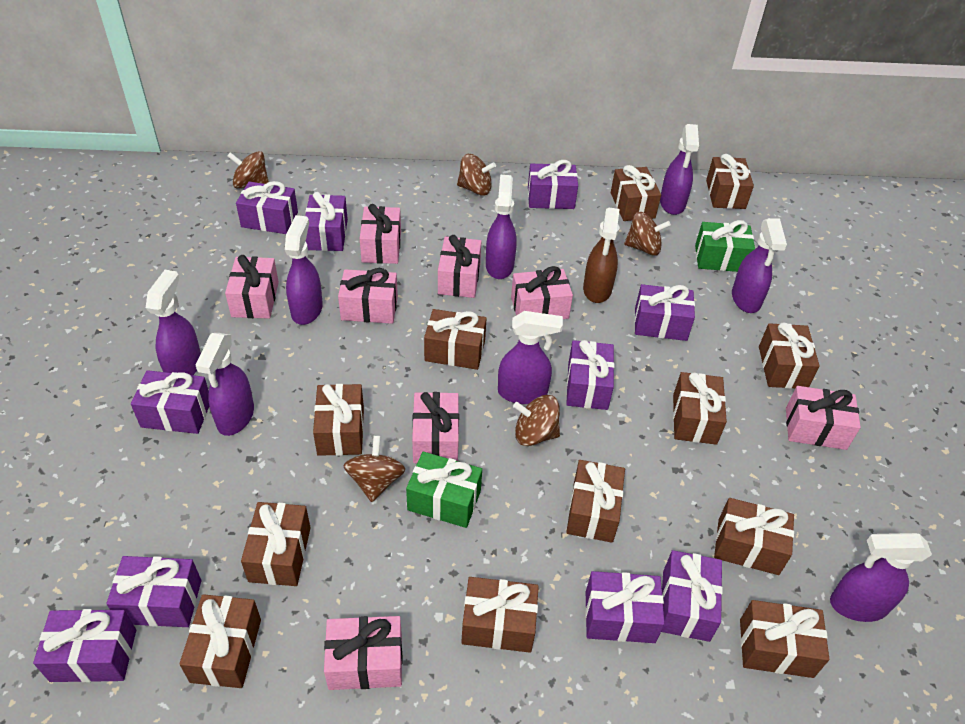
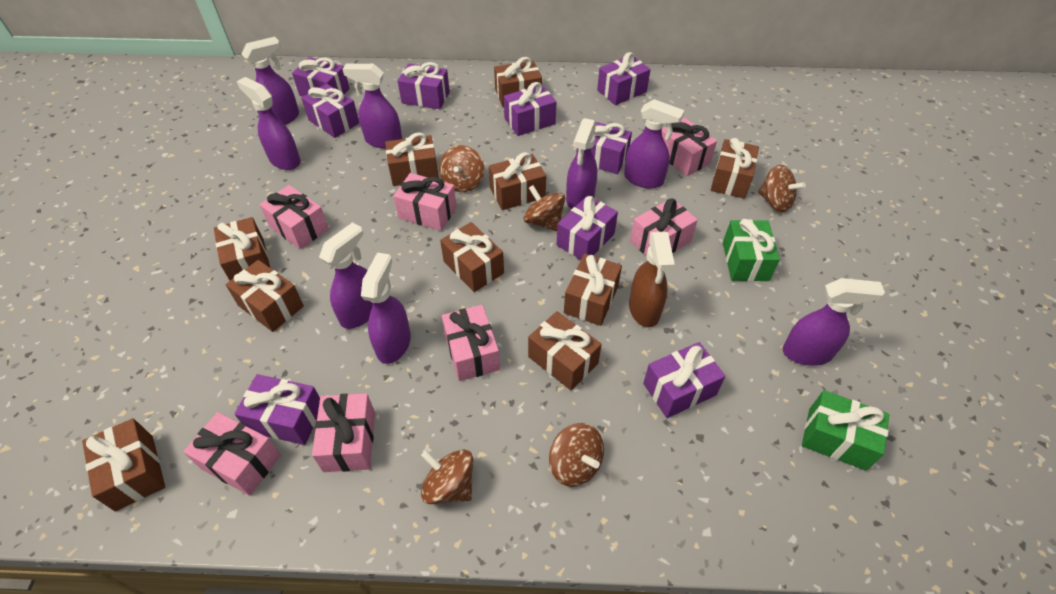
brown gift: [179,594,261,688] [241,502,311,586] [313,384,364,456] [424,309,487,370] [461,577,539,653] [566,460,625,543] [611,165,661,221] [673,372,727,445] [706,154,754,209] [714,498,794,575] [740,600,829,678] [759,322,820,389] = 12 -> [82,418,165,511] [214,217,270,280] [226,260,304,332] [385,132,439,186] [440,222,504,292] [489,152,546,210] [494,57,542,107] [528,311,602,391] [564,254,622,326] [711,138,759,199] = 10
pink gift: [225,255,279,319] [324,616,403,690] [338,268,398,324] [360,204,401,264] [412,392,459,463] [438,235,481,298] [511,266,573,319] [786,386,861,450] = 8 -> [183,412,281,496] [259,185,329,249] [312,393,375,472] [393,173,456,231] [442,305,500,381] [630,198,698,255] [662,118,717,176] = 7
purple gift: [33,609,136,682] [106,556,201,627] [131,370,209,434] [236,181,298,234] [305,192,348,251] [528,160,578,209] [566,340,614,410] [585,571,665,643] [634,284,695,341] [661,550,723,642] = 10 -> [235,374,320,445] [292,57,350,97] [301,84,359,138] [398,62,450,109] [504,82,556,136] [556,195,618,260] [576,122,632,174] [597,52,651,105] [643,342,726,418] = 9

